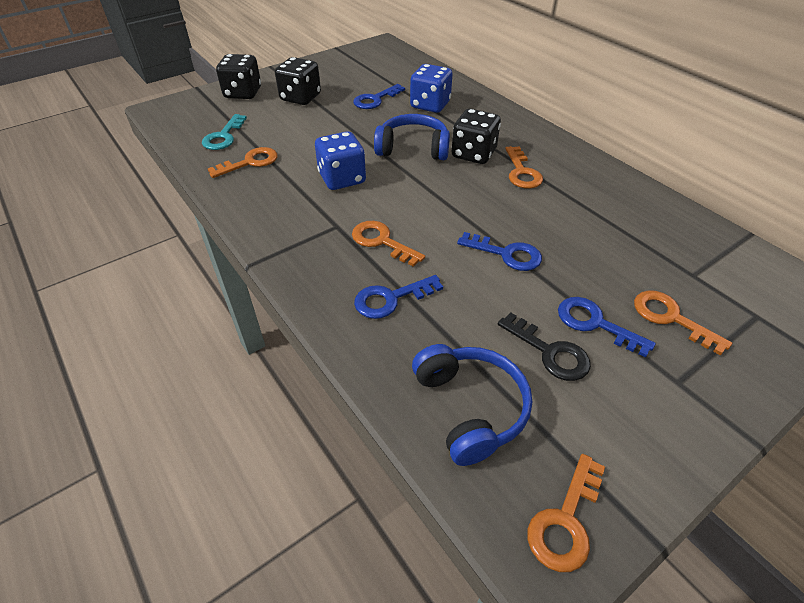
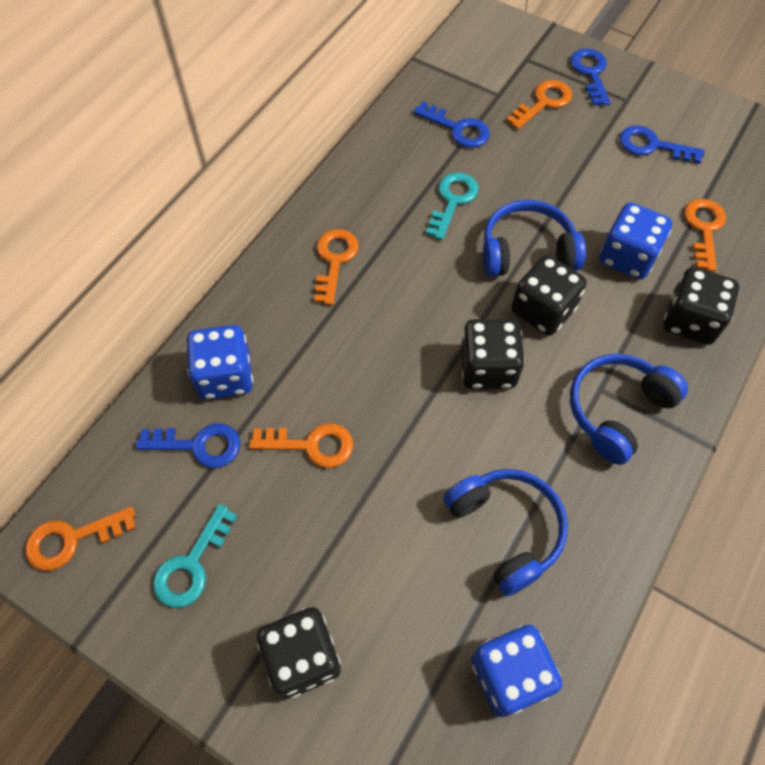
black dice: [216,54,261,99] [275,57,321,105] [452,109,501,164] = 3 -> [257,607,341,699] [461,319,525,389] [511,255,587,336] [663,267,739,345] = 4
black key: [498,313,591,381] = 1 -> none = 0
blue dice: [315,131,366,190] [410,64,453,113] = 2 -> [186,325,253,400] [471,625,563,717] [600,202,672,279] = 3
blue headphones: [374,114,450,160] [412,344,532,466] = 2 -> [443,469,568,596] [483,200,586,277] [570,354,688,465] = 3
turquoise key: [202,114,247,150] = 1 -> [153,504,237,608] [426,172,479,240] = 2

